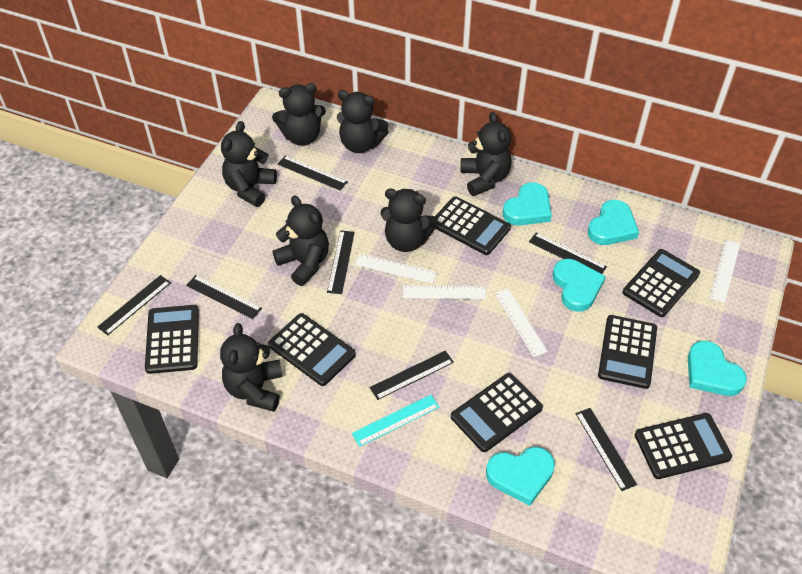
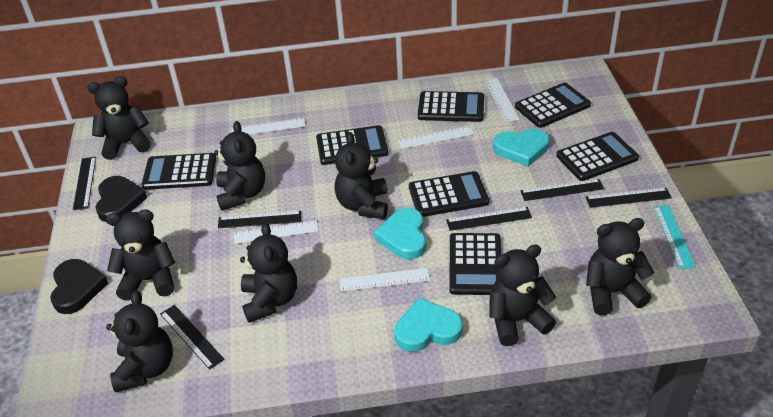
black heart: none = 0 -> [50,259,108,314] [96,176,147,222] = 2
black ruler: [97,275,171,335] [186,275,262,319] [278,156,348,191] [327,230,355,294] [370,351,454,400] [529,233,607,274] [576,408,637,491] = 7 -> [73,157,96,210] [160,305,224,370] [218,211,301,228] [446,207,532,231] [520,179,604,201] [586,187,672,208] = 6
black teddy bear: [220,323,283,412] [221,121,277,207] [272,83,326,146] [273,196,329,286] [337,90,389,153] [380,189,438,252] [460,112,512,196] = 7 -> [87,76,151,160] [106,209,175,301] [106,291,173,392] [214,121,265,211] [240,223,297,323] [335,132,388,219] [490,244,556,346] [586,218,654,315] = 8
turquoise heart: [486,447,555,506] [503,182,552,226] [553,259,606,312] [588,200,639,245] [688,341,747,396] = 5 -> [374,208,426,259] [394,298,463,352] [493,129,550,167] = 3
white ruler: [355,254,437,284] [403,285,486,299] [495,289,548,357] [709,240,740,303] = 4 -> [231,118,306,135] [234,220,319,244] [339,268,430,292] [398,126,474,149] [485,78,520,122] = 5

